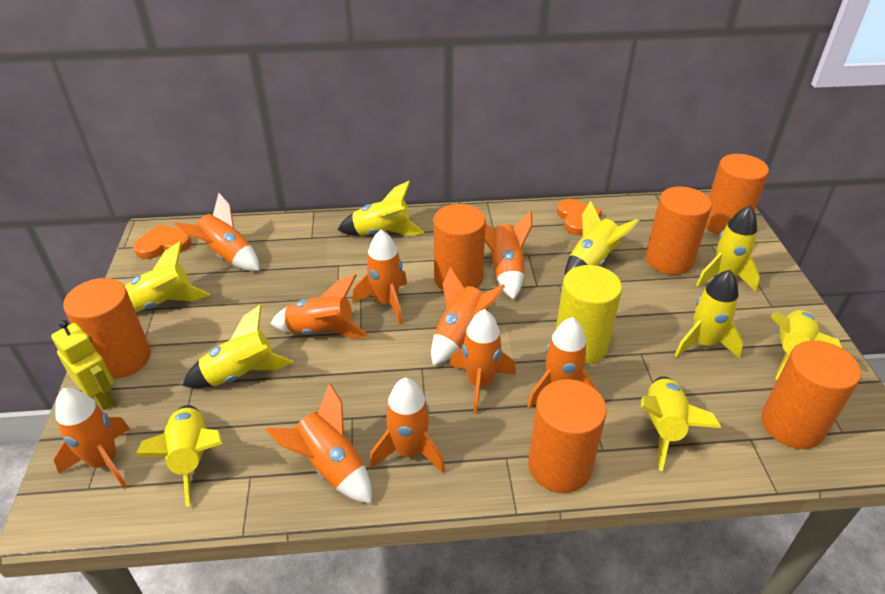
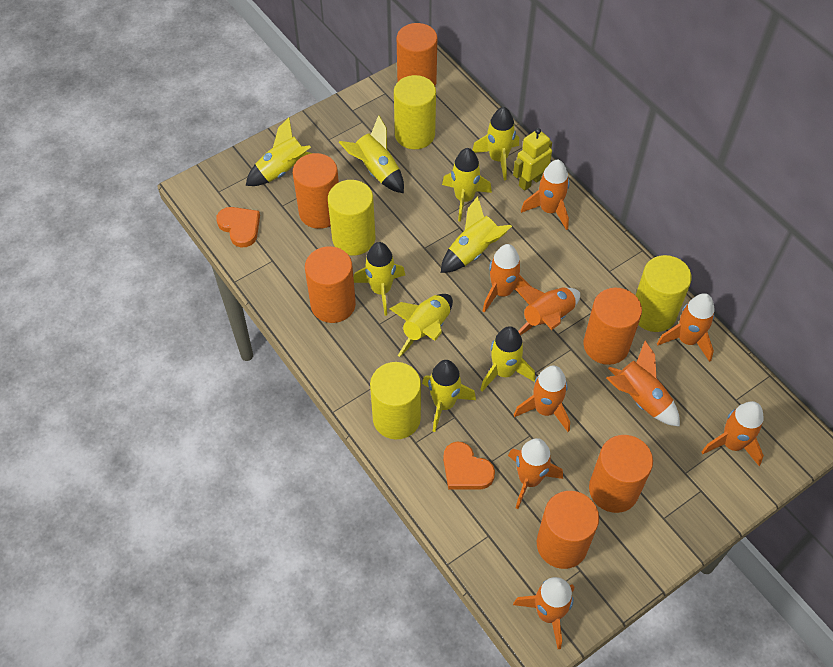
orange rocket: [54,388,130,489] [174,193,260,271] [266,383,372,504] [270,274,369,338] [352,230,407,324] [369,378,445,473] [431,267,505,366] [449,309,516,414] [485,210,532,300] [527,317,598,408] = 10 -> [483,244,532,313] [508,438,563,509] [513,577,575,649] [514,365,570,432] [515,285,580,335] [521,160,569,230] [606,341,680,427] [657,293,715,362] [701,401,764,466] = 9
yellow cylinder: [556,265,622,364] = 1 -> [328,180,375,255] [370,362,421,439] [394,75,436,149] [635,255,692,332] = 4

